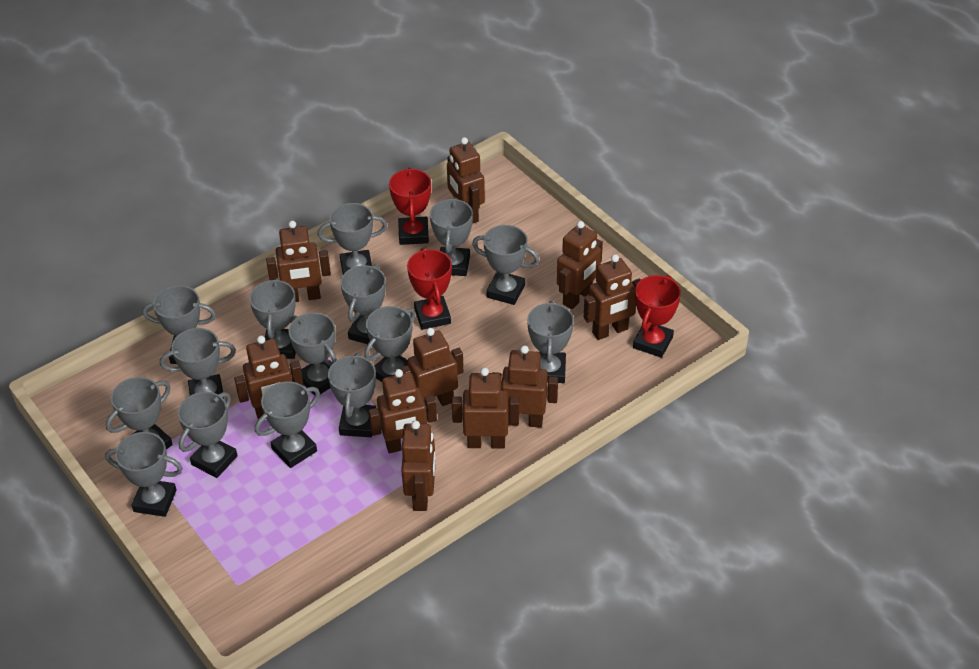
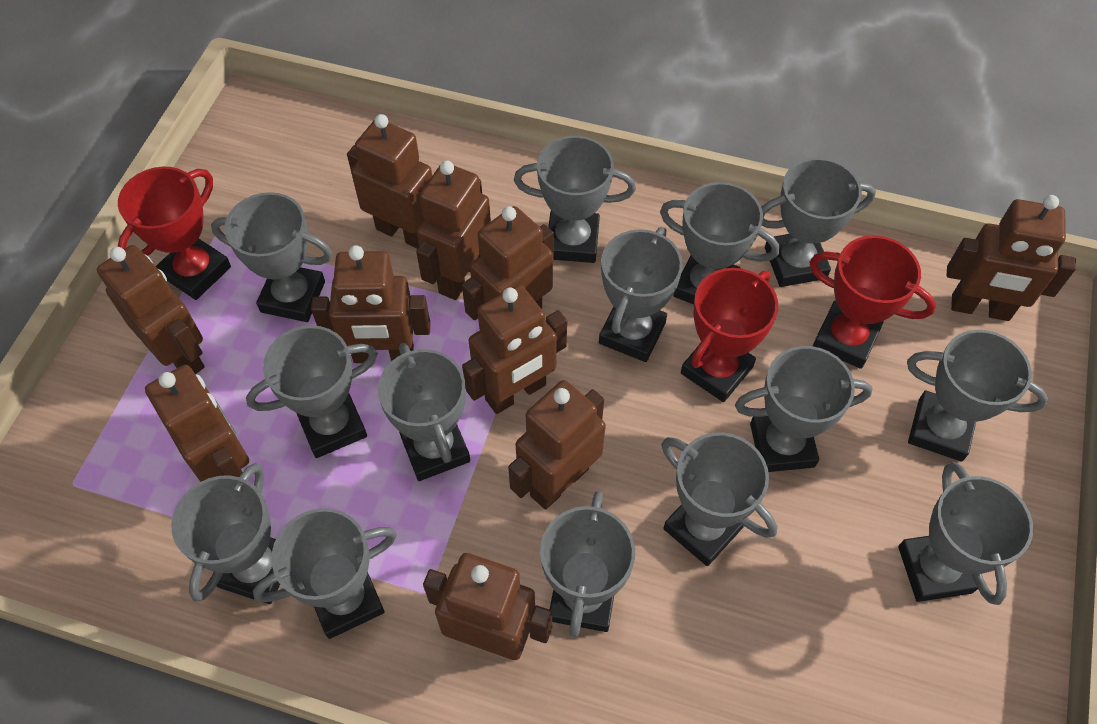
grey trophy: [105,432,183,517] [106,377,173,449] [142,285,216,364] [160,328,236,399] [178,392,238,478] [249,278,296,359] [255,381,320,468] [288,312,337,396] [318,203,387,274] [328,353,376,437] [340,265,386,344] [364,306,415,382] [430,198,473,276] [472,225,539,305] [527,301,574,383] = 15 -> [171,463,280,604] [211,192,332,322] [246,325,378,458] [253,508,397,639] [378,343,470,481] [514,136,636,263] [540,491,635,637] [599,227,683,362] [660,182,779,305] [662,432,777,566] [735,346,873,472] [761,158,876,287] [898,462,1033,605] [907,330,1048,462] = 14

